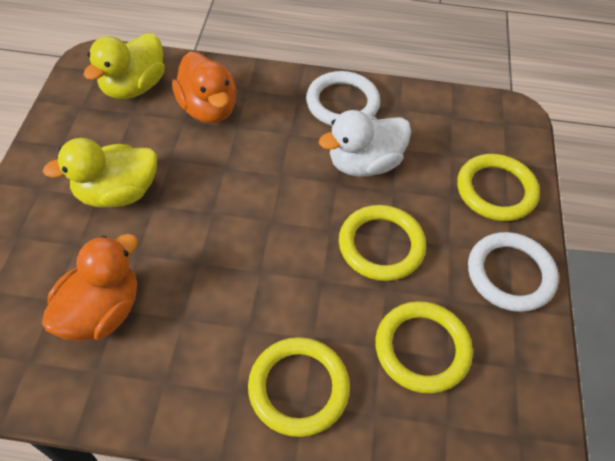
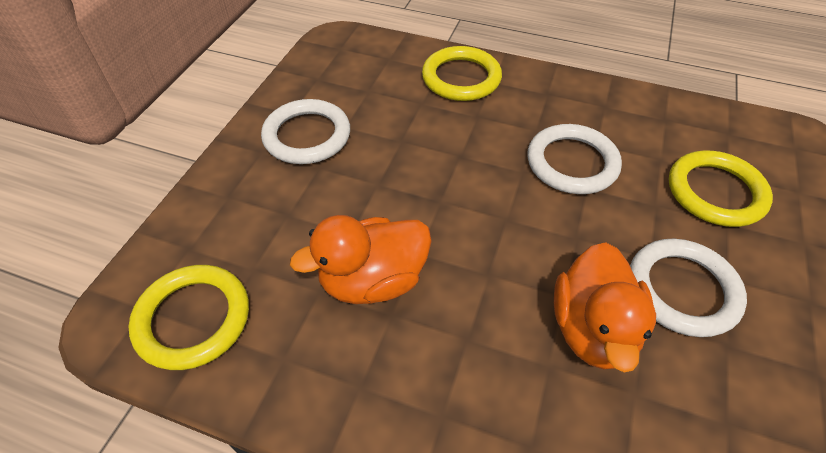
white duck: [319,110,411,177] = 1 -> none = 0
white ring: [306,71,380,126] [468,232,559,312] = 2 -> [261,99,350,164] [528,124,622,194] [630,239,747,337] = 3
yellow duck: [43,138,157,208] [84,33,165,99] = 2 -> none = 0
yellow ring: [248,337,350,437] [339,205,426,281] [375,301,473,394] [457,154,540,221] = 4 -> [128,265,249,370] [422,46,502,101] [669,151,773,227] = 3

